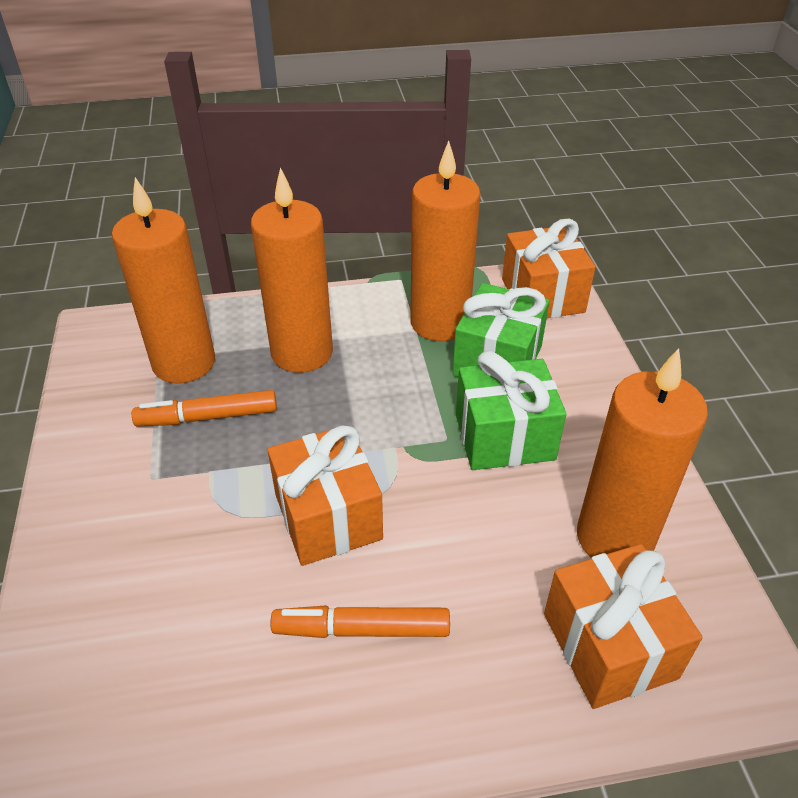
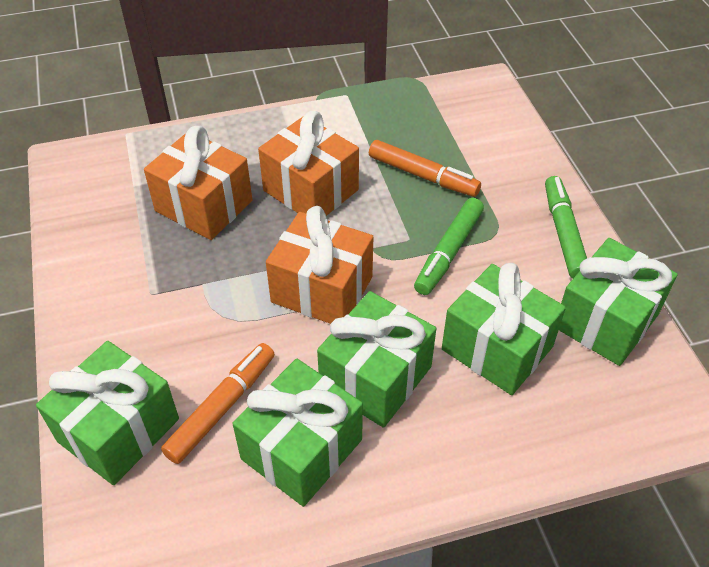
green gift: [453,283,549,377] [456,351,566,470] = 2 -> [36,341,179,485] [232,359,363,507] [317,291,436,428] [442,263,566,395] [559,238,678,366] = 5
green marker: none = 0 -> [414,198,484,295] [545,176,587,278] = 2
orange candle: [112,177,215,383] [251,167,333,373] [410,141,481,341] [577,348,708,558] = 4 -> none = 0

